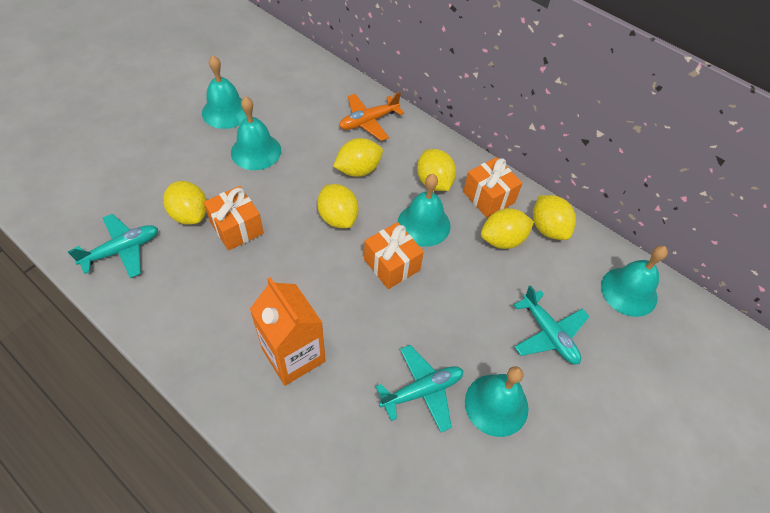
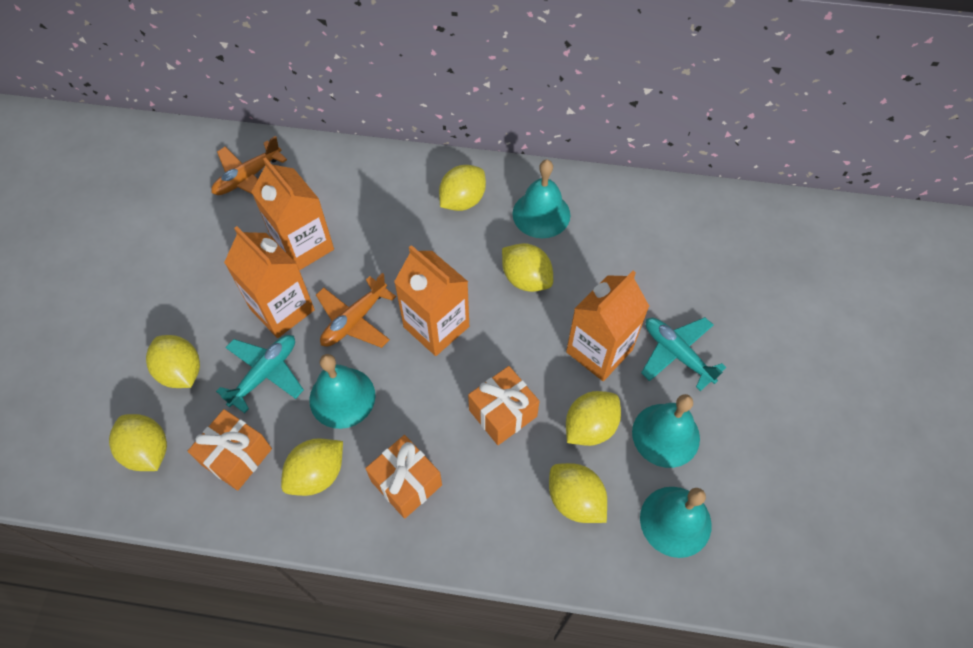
orange carton: [250,277,326,386] = 1 -> [224,226,315,338] [252,157,334,271] [394,245,469,356] [566,271,649,381] = 4
orange plane: [339,92,404,141] = 1 -> [211,136,287,195] [316,273,396,348] = 2
turquoise bell: [202,56,247,129] [231,96,281,170] [398,174,451,247] [465,366,529,437] [601,246,668,317] = 5 -> [309,354,376,429] [513,160,570,238] [632,394,700,468] [640,487,711,558] = 4
turquoise plane: [68,214,158,278] [376,345,464,432] [514,285,590,364] = 3 -> [216,335,304,413] [641,317,726,391] = 2
yellow lemon: [163,181,207,225] [317,184,358,228] [333,138,383,177] [417,149,456,191] [481,208,534,249] [533,195,576,240] = 6 -> [109,414,167,471] [146,335,200,388] [281,438,343,496] [439,165,486,211] [502,243,553,292] [549,463,607,523] [566,391,621,446] = 7

